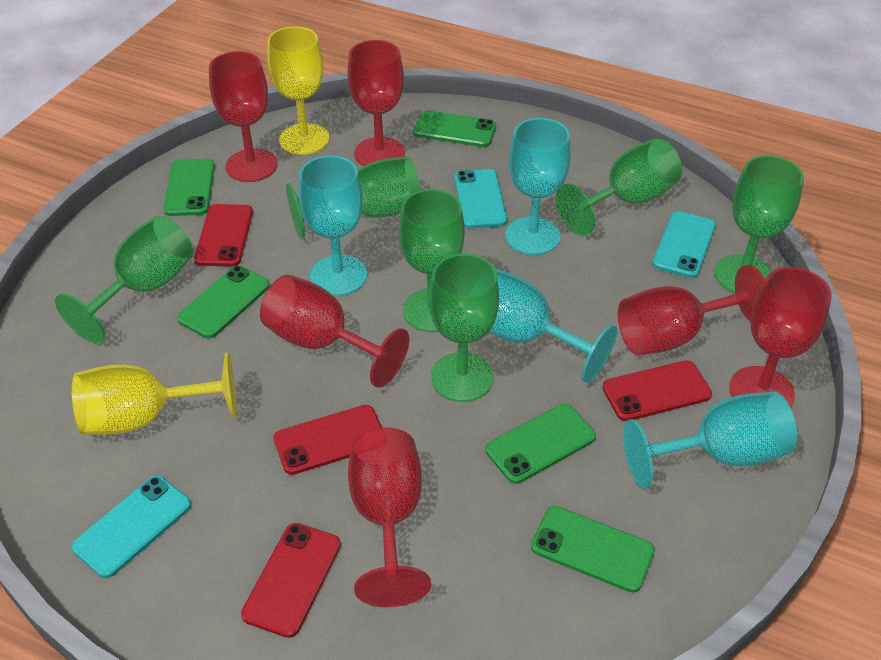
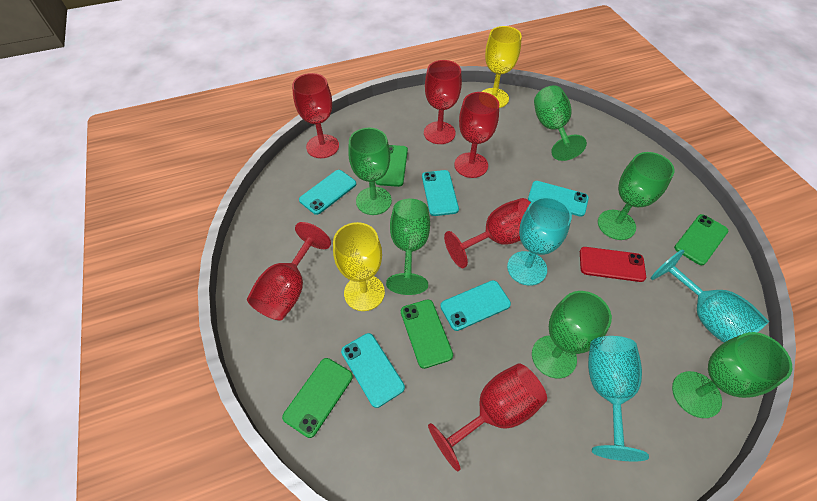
green phone: [164,159,215,216] [177,266,270,338] [413,110,496,147] [485,404,596,484] [531,506,655,593] = 5 -> [282,358,353,438] [375,145,408,187] [401,300,453,369] [674,214,728,265] = 4
red phone: [194,204,253,267] [241,523,341,638] [273,405,382,475] [602,360,712,421] = 4 -> [580,247,646,282] = 1
turquoise goblet: [298,155,367,296] [489,268,617,383] [505,118,571,255] [623,392,797,488] = 4 -> [507,197,572,286] [588,336,649,461] [650,250,769,343] = 3
turquoise phone: [72,475,191,578] [454,169,507,228] [652,211,716,278] = 3 -> [299,170,356,215] [341,333,405,408] [422,170,459,216] [440,280,511,331] [528,181,589,217] = 5

